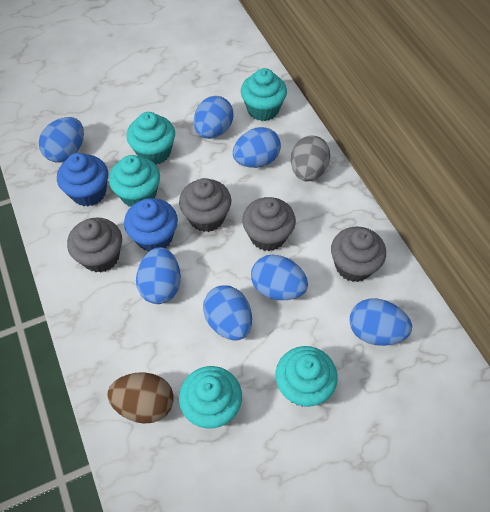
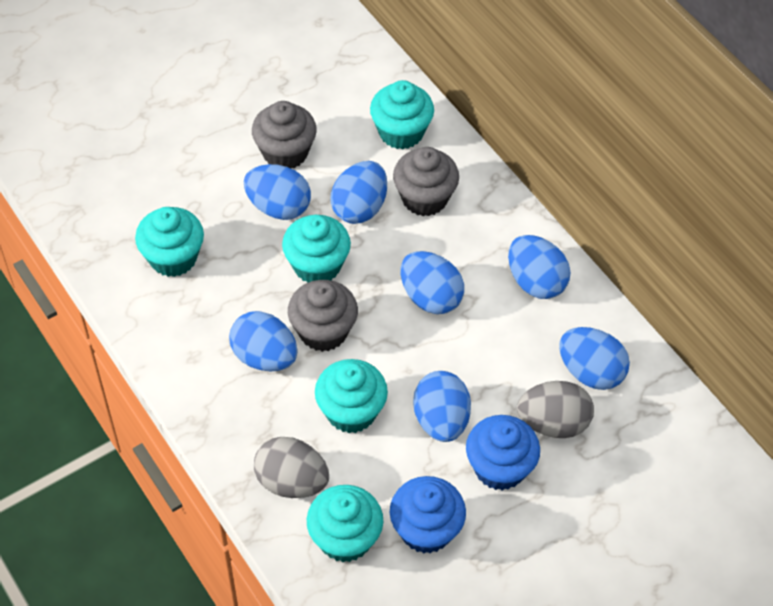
brown egg: [107,373,174,424] = 1 -> none = 0
grey cupcake: [67,218,122,273] [179,178,231,232] [242,197,296,251] [331,226,386,282] = 4 -> [252,101,317,168] [288,280,358,352] [393,147,459,216] = 3
grey egg: [291,135,330,181] = 1 -> [254,437,329,498] [517,381,594,438] = 2

